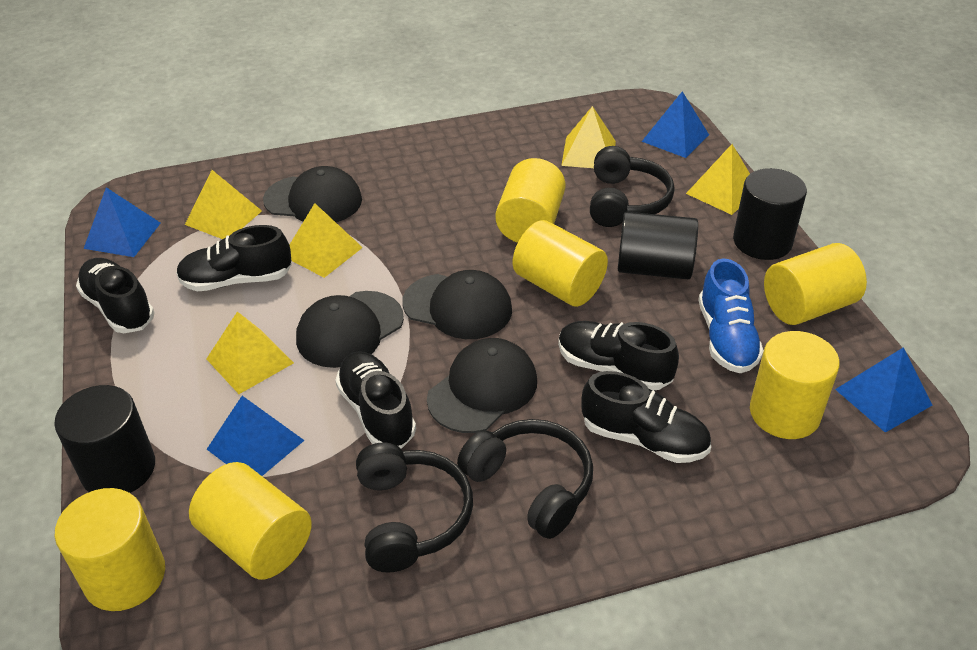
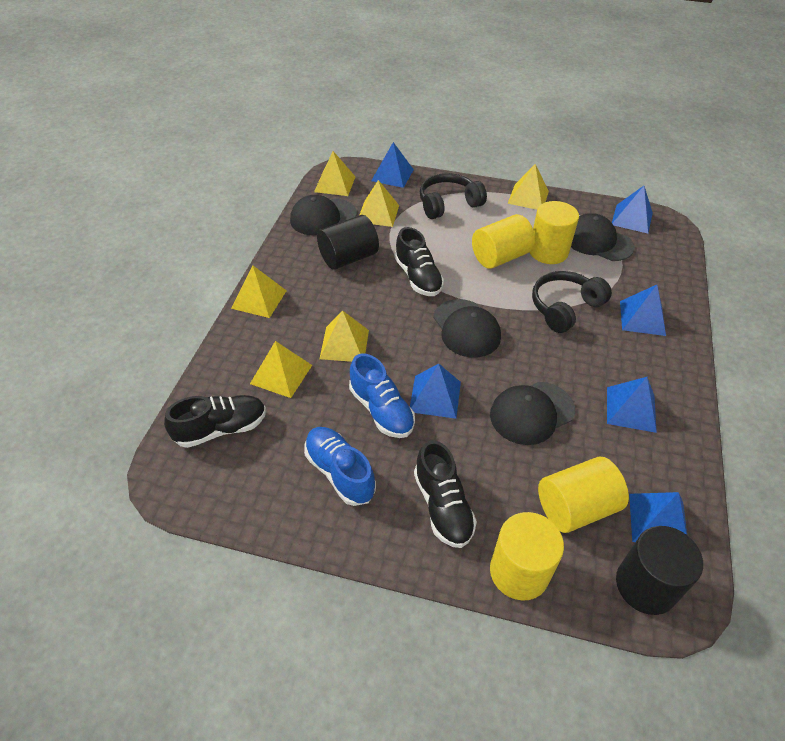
black cylinder: [54,385,155,493] [618,212,698,279] [733,168,807,260] = 3 -> [317,215,379,269] [616,526,703,615] = 2
black headphones: [356,442,473,573] [457,419,593,539] [590,146,674,227] = 3 -> [420,173,487,219] [532,271,612,333] = 2
black shoe: [76,258,155,333] [176,225,292,292] [335,351,416,449] [558,321,679,390] [581,371,711,463] = 5 -> [164,395,266,448] [395,227,444,296] [414,440,477,548] = 3
blue pyramid: [83,187,161,257] [207,396,305,476] [642,91,709,158] [835,347,932,433] = 4 -> [371,142,414,188] [410,364,461,419] [607,377,657,433] [612,186,653,233] [620,285,666,336] [629,492,687,542] = 6
blue shoe: [698,258,764,373] = 1 -> [304,427,376,506] [349,353,415,438] = 2
yellow cylinder: [55,488,165,611] [189,462,312,580] [495,158,566,243] [513,220,608,307] [750,331,840,439] [764,243,867,325] = 6 -> [472,214,535,269] [490,512,564,601] [530,201,579,264] [538,456,629,533] = 4
yellow pyramid: [185,170,262,239] [207,311,294,394] [290,203,363,278] [561,106,616,168] [686,144,750,215] = 5 -> [231,265,287,318] [250,341,312,398] [314,151,355,196] [320,310,369,362] [360,180,399,227] [508,164,549,210] = 6

